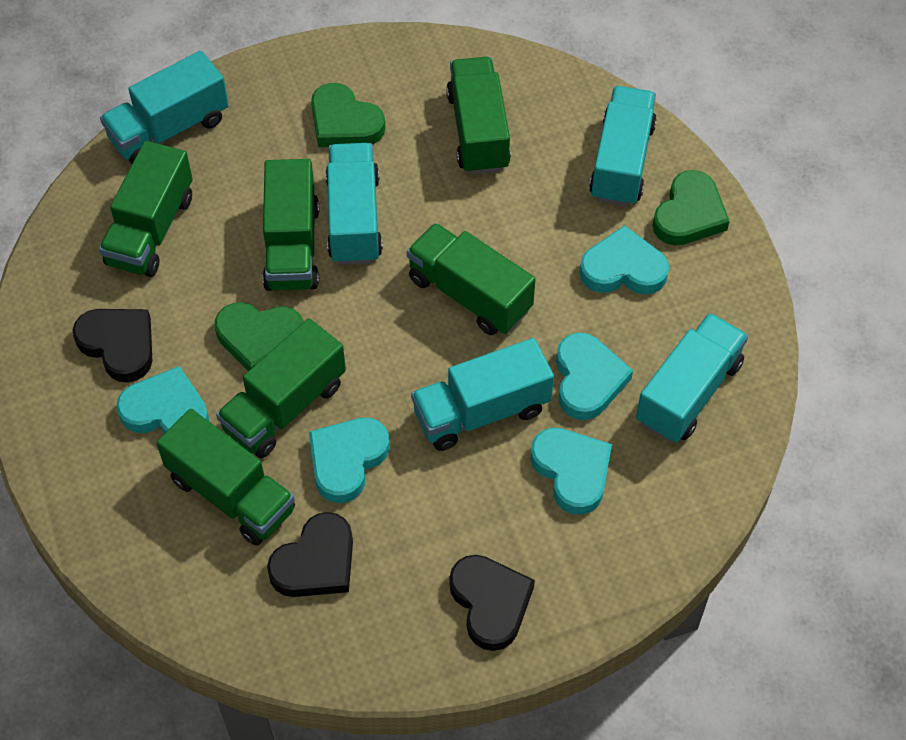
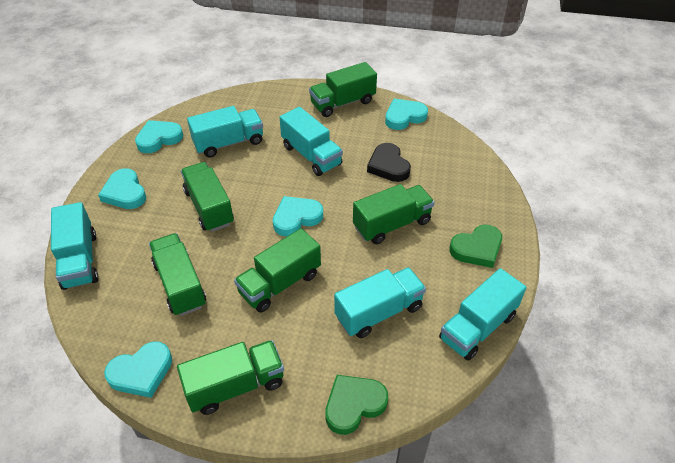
black heart: [73,309,152,383] [267,512,353,597] [449,555,535,651] = 3 -> [367,143,411,182] = 1
green heart: [215,302,304,371] [311,83,385,147] [652,170,730,245] = 3 -> [325,375,388,435] [450,225,502,268] = 2

